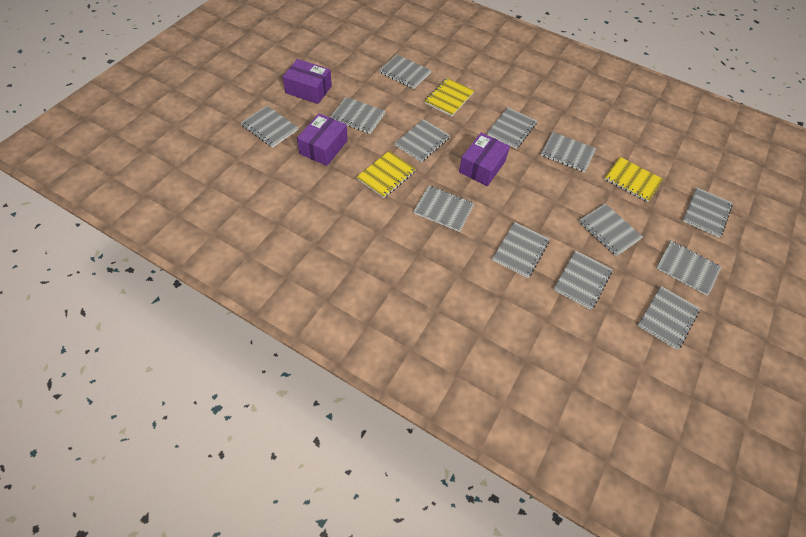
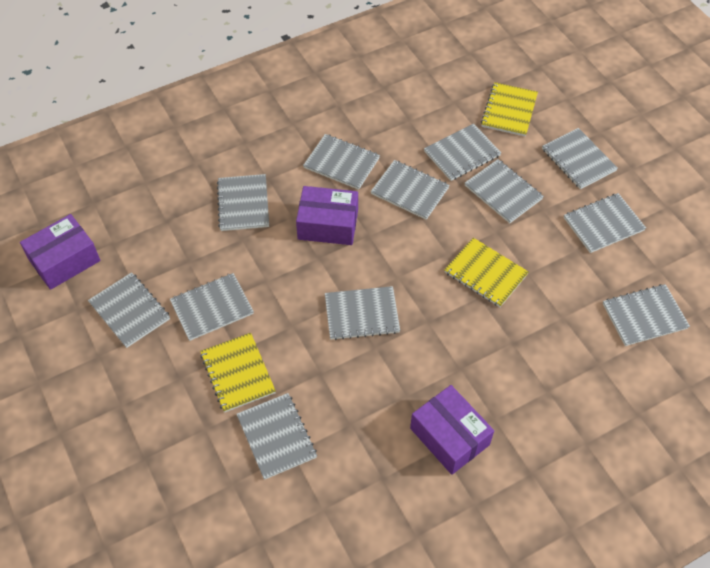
grey notebook: [241,106,298,148] [330,97,386,134] [379,54,431,89] [394,119,450,162] [413,186,475,232] [487,108,537,149] [492,222,550,278] [541,132,596,173] [553,250,613,310] [579,204,643,256] [638,286,700,350] [656,241,721,296] [682,187,733,238] = 13 -> [88,272,170,348] [170,273,254,341] [217,174,269,231] [237,393,317,480] [303,134,380,190] [325,286,400,340] [371,160,450,220] [424,124,501,181] [465,159,544,223] [542,128,618,189] [564,193,646,253] [603,284,690,346] = 12

